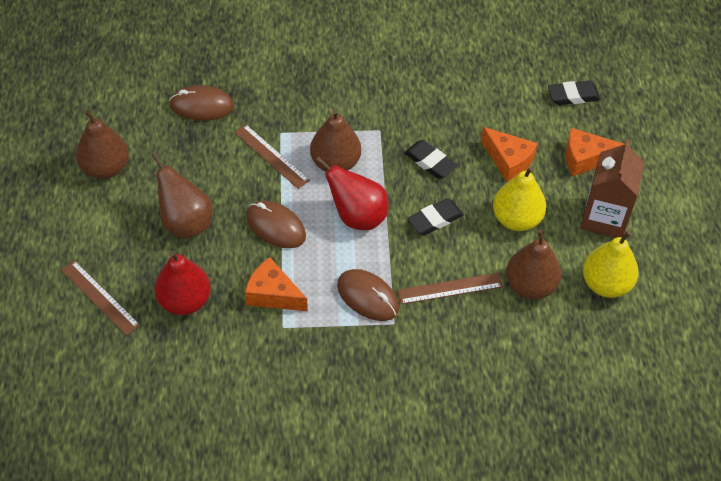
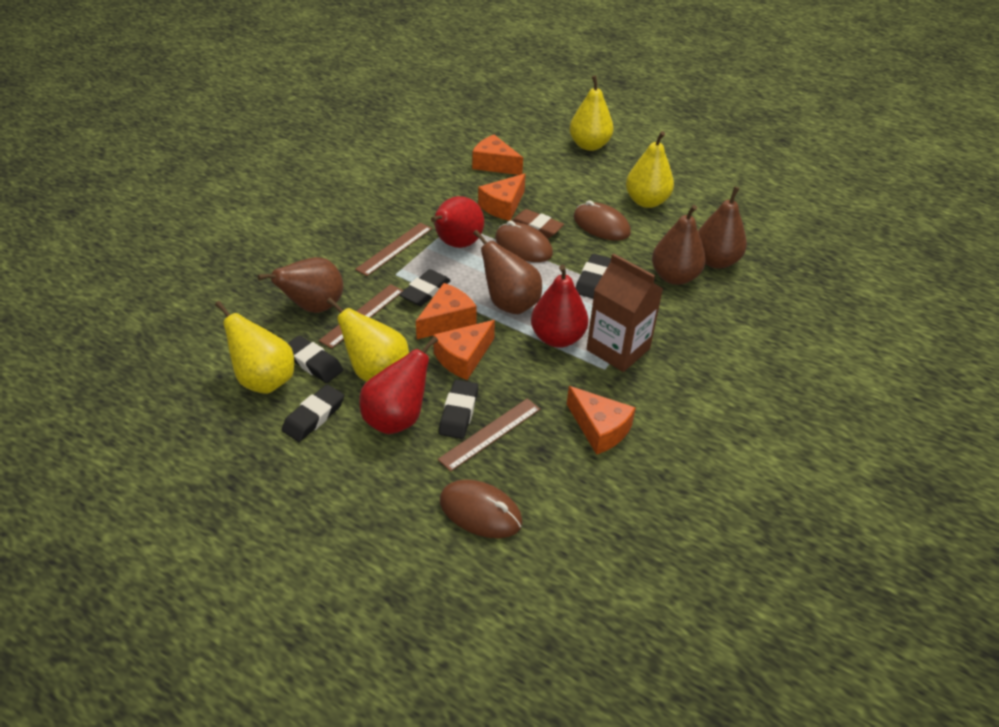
black eraser: [404,140,457,179] [407,198,464,235] [548,81,601,105] = 3 -> [282,384,344,442] [288,335,343,383] [399,269,451,306] [439,380,479,439] [576,254,611,298] = 5
brown eraser: none = 0 -> [512,209,564,238] = 1
orange cheese: [245,257,308,311] [481,127,538,182] [566,128,625,176] = 3 -> [416,283,477,339] [433,320,495,380] [472,135,523,175] [478,173,525,221] [567,386,636,455] = 5
red pear: [154,251,211,315] [316,157,389,230] = 2 -> [360,336,438,434] [431,196,484,248] [531,265,588,348] = 3
yellow pear: [493,166,546,231] [583,230,639,298] = 2 -> [215,301,294,394] [327,298,409,382] [569,75,614,151] [626,131,674,208] = 4

